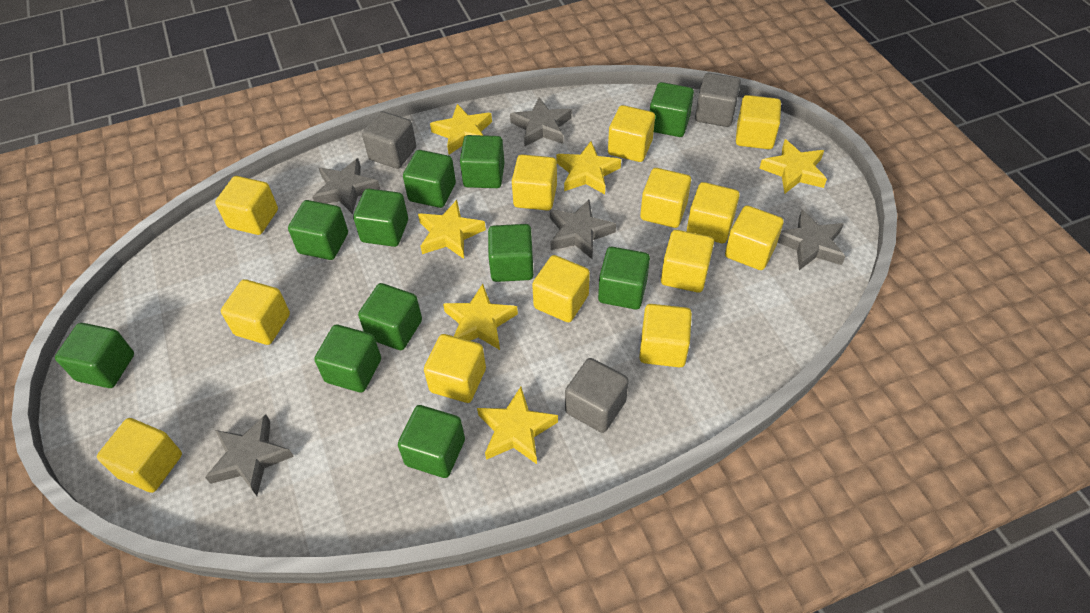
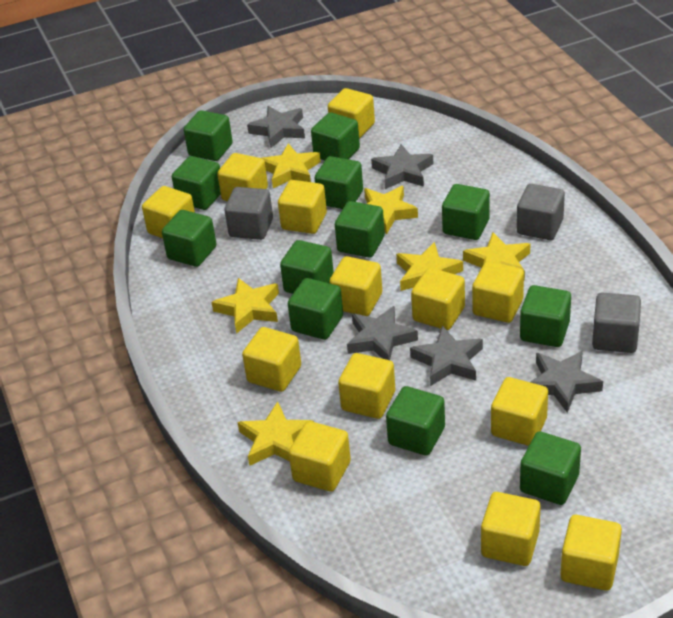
green cube: [55,323,134,388] [288,200,348,260] [314,325,381,392] [353,188,408,247] [358,283,422,350] [398,405,465,478] [403,150,456,208] [460,135,504,188] [488,224,534,282] [598,247,650,309] [650,82,694,137] = 11 -> [162,210,217,267] [172,156,221,210] [184,110,233,161] [280,240,334,294] [288,278,343,340] [311,112,360,160] [315,156,363,209] [335,201,385,257] [386,386,445,456] [442,184,490,240] [520,285,571,347] [520,431,581,505] = 12

